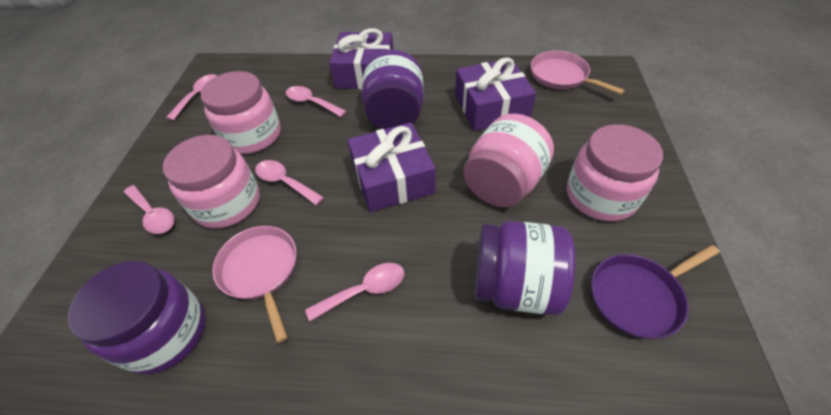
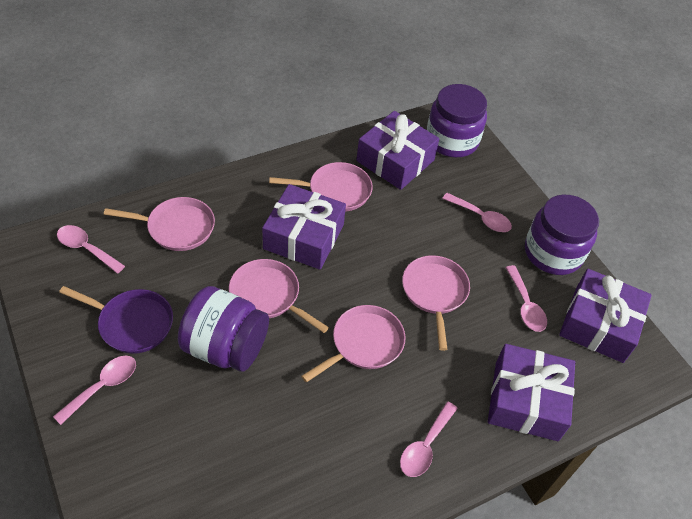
pink jar: [163,135,260,229] [201,71,281,154] [463,114,554,207] [567,124,663,221] = 4 -> none = 0
pink pan: [212,226,297,343] [531,51,625,95] = 2 -> [104,197,215,251] [229,259,329,333] [269,162,373,212] [301,305,405,382] [402,255,470,351] = 5
purple gift: [329,28,394,89] [347,122,435,212] [455,57,536,131] = 3 -> [262,184,346,270] [356,111,439,190] [488,344,575,441] [559,269,652,363] = 4

